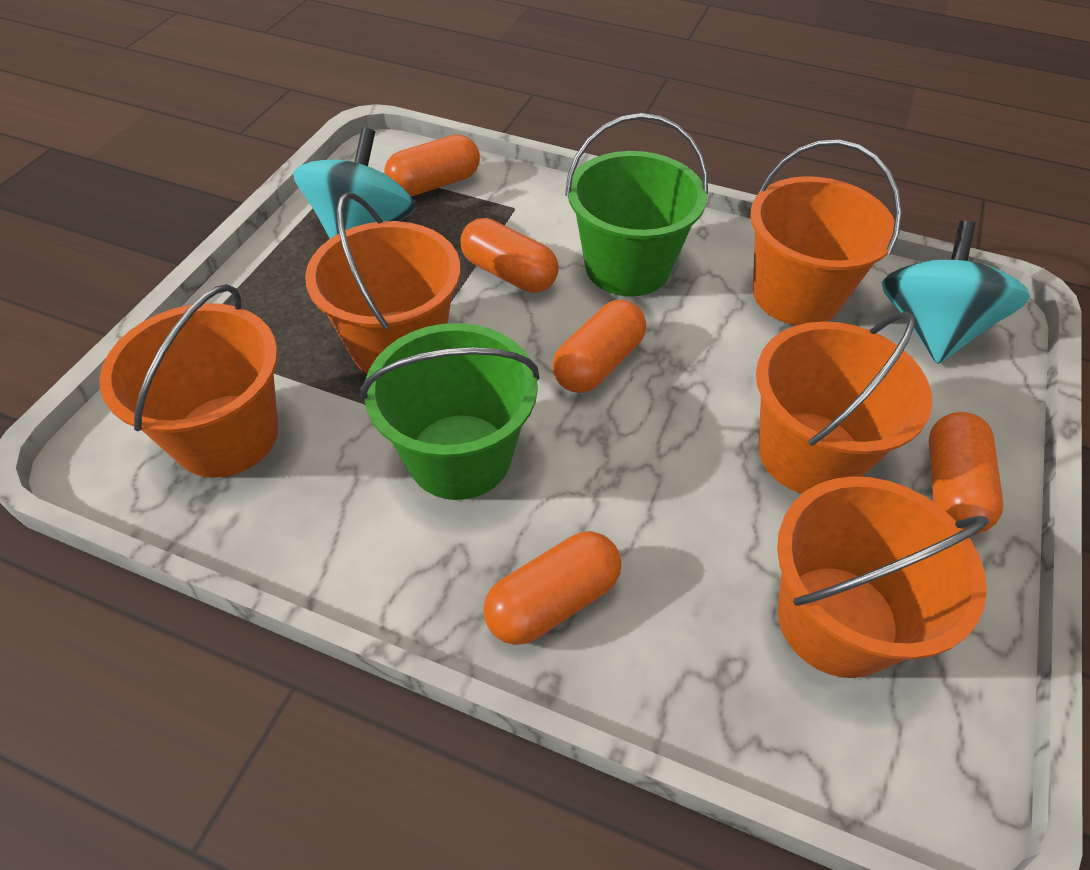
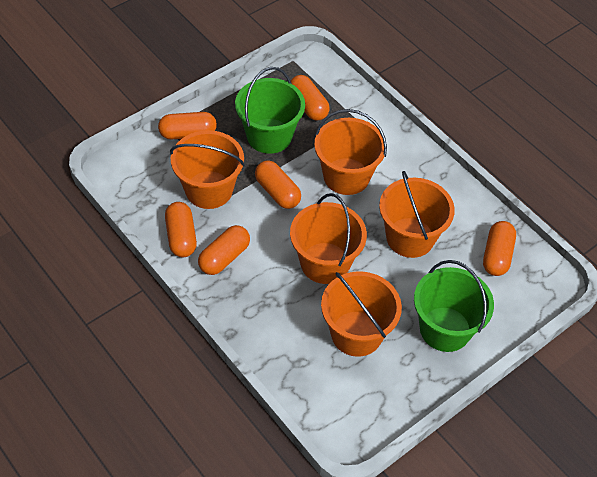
orange capsule: [384,135,480,196] [460,218,559,293] [483,531,621,645] [552,300,646,393] [929,412,1003,534] = 5 -> [158,112,217,139] [165,202,197,257] [198,225,250,275] [255,160,301,209] [291,75,330,121] [483,221,516,276] = 6
turquoise spinning top: [293,127,415,238] [882,221,1030,364] = 2 -> none = 0

